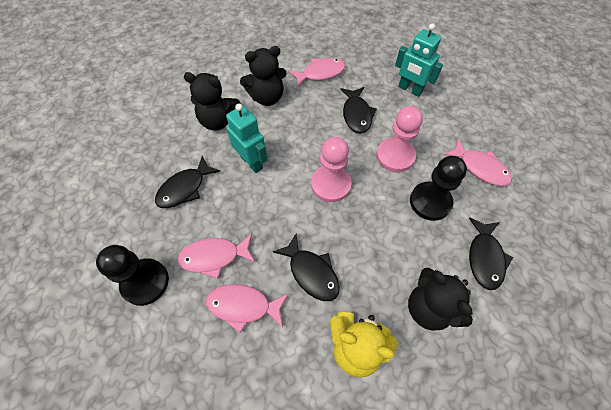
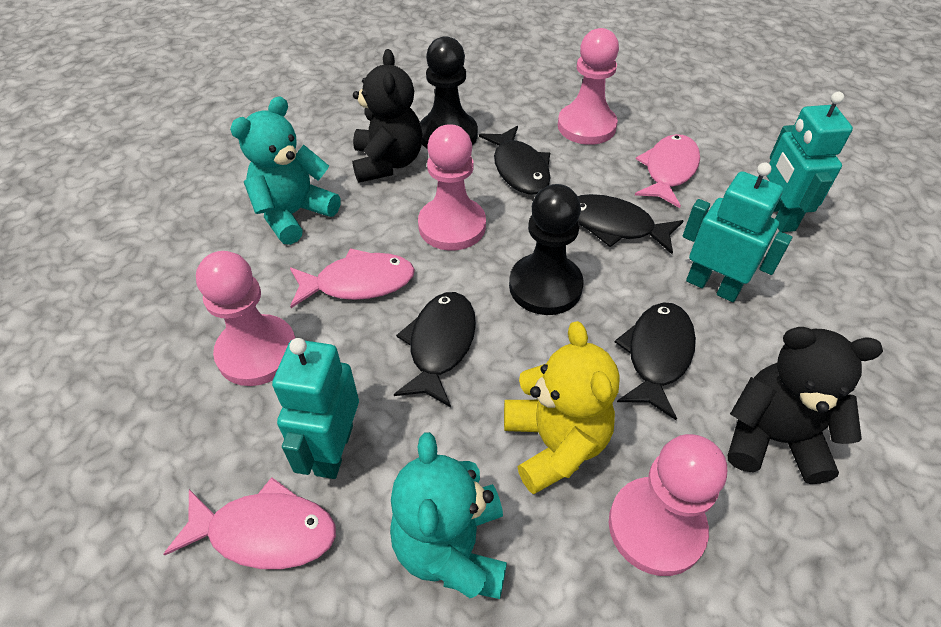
black teddy bear: [184,72,240,130] [240,46,287,106] [408,268,473,331] = 3 -> [352,49,422,183] [728,327,883,484] = 2
pink fish: [177,234,255,279] [206,284,289,333] [289,58,346,88] [444,138,512,186] = 4 -> [164,477,336,569] [290,248,415,308] [635,134,700,208] = 3
pink pawn: [311,137,352,202] [376,106,423,172] = 2 -> [196,251,295,386] [418,124,486,251] [558,28,619,145] [609,434,727,576] = 4
turquoise robot: [226,104,267,173] [395,23,443,97] = 2 -> [272,338,359,479] [683,162,792,302] [767,92,853,232] = 3
turquoise teddy bear: none = 0 -> [230,96,341,245] [390,432,507,599] = 2

